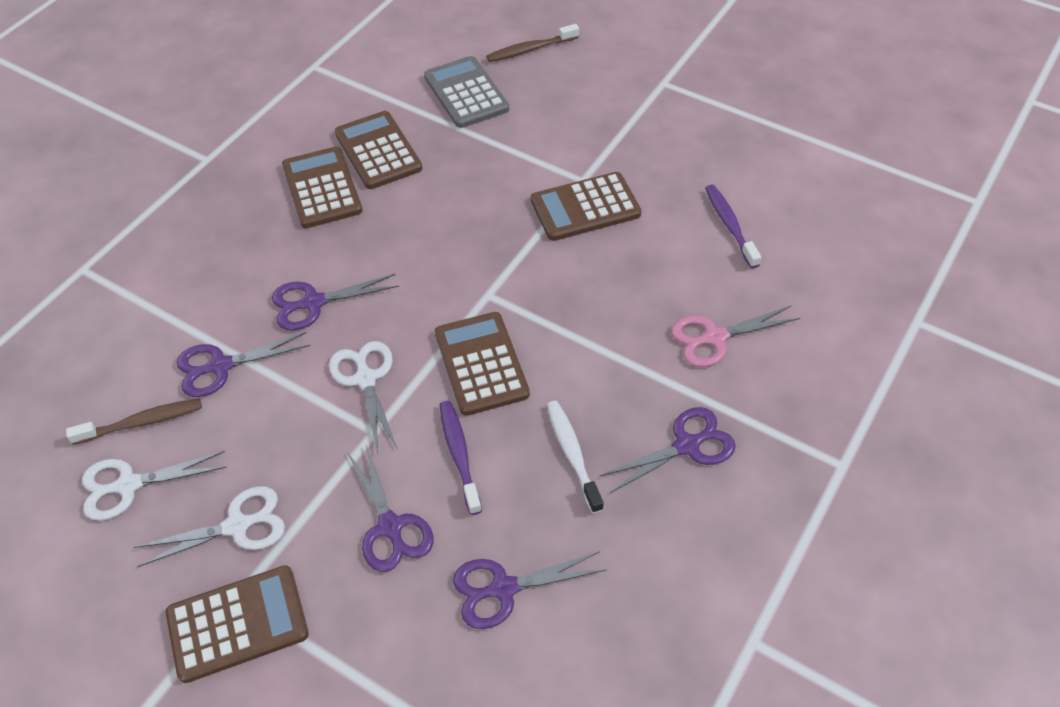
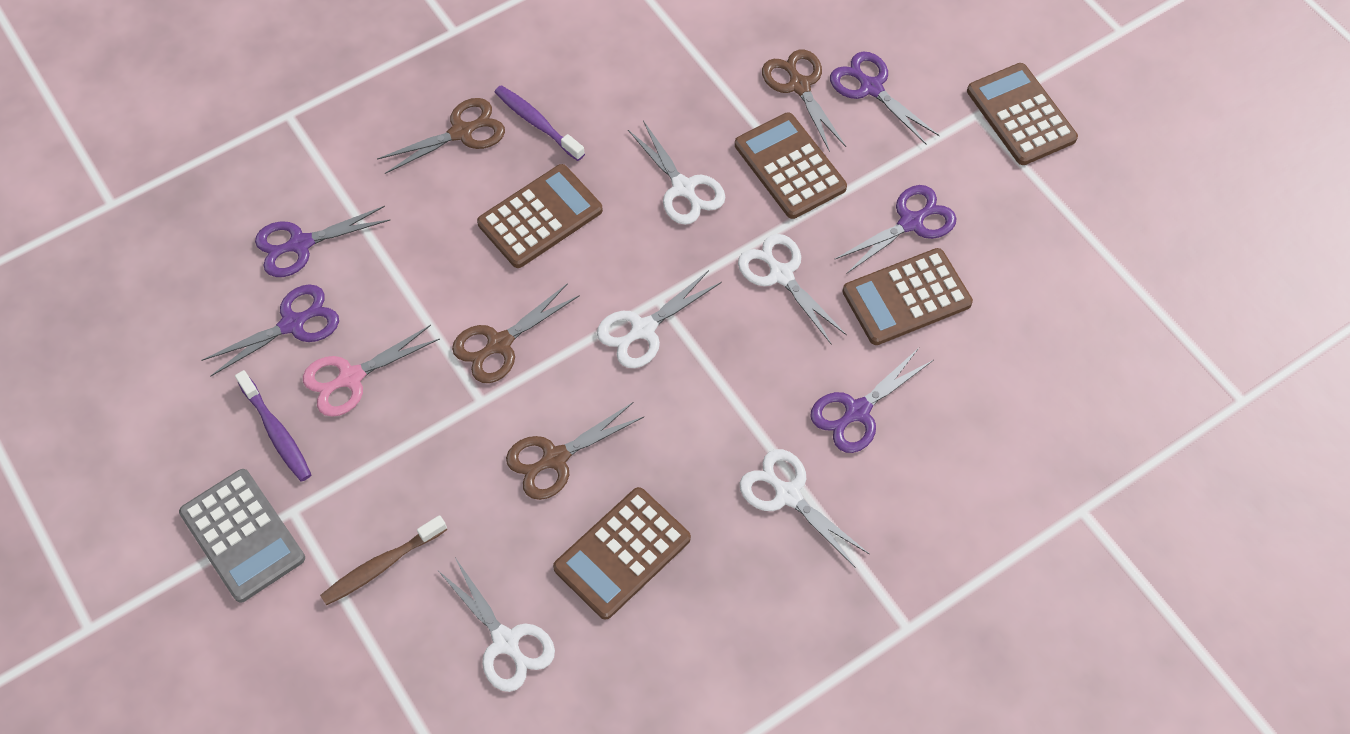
brown scissors: none = 0 -> [377,98,505,174] [452,283,580,383] [506,402,644,500] [762,50,846,152] = 4
brown toothbrush: [66,398,202,445] [487,24,579,62] = 2 -> [320,515,447,606] = 1
white scissors: [82,451,227,521] [134,486,285,567] [329,341,398,453] = 3 -> [438,558,555,692] [597,270,722,368] [628,121,725,225] [738,234,847,344] [740,449,869,568] = 5
white toothbrush: [547,401,604,513] = 1 -> none = 0

